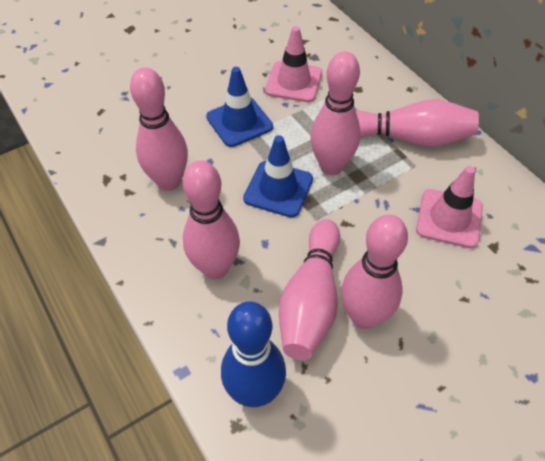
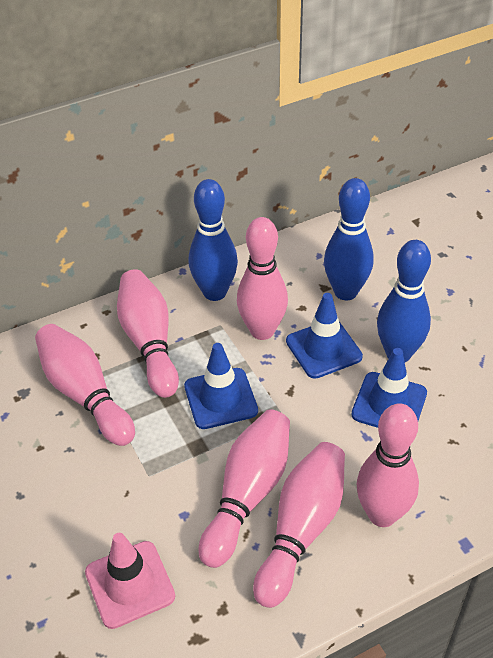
blue bowling pin: [221,301,286,407] = 1 -> [189,179,238,301] [324,178,374,300] [377,240,431,362] = 3
blue traffic cone: [206,67,273,147] [243,135,313,217] = 2 -> [184,343,258,429] [286,293,363,379] [351,348,427,428] = 3
pink traffic cone: [265,26,322,102] [416,166,483,248] = 2 -> [85,533,175,629] = 1

